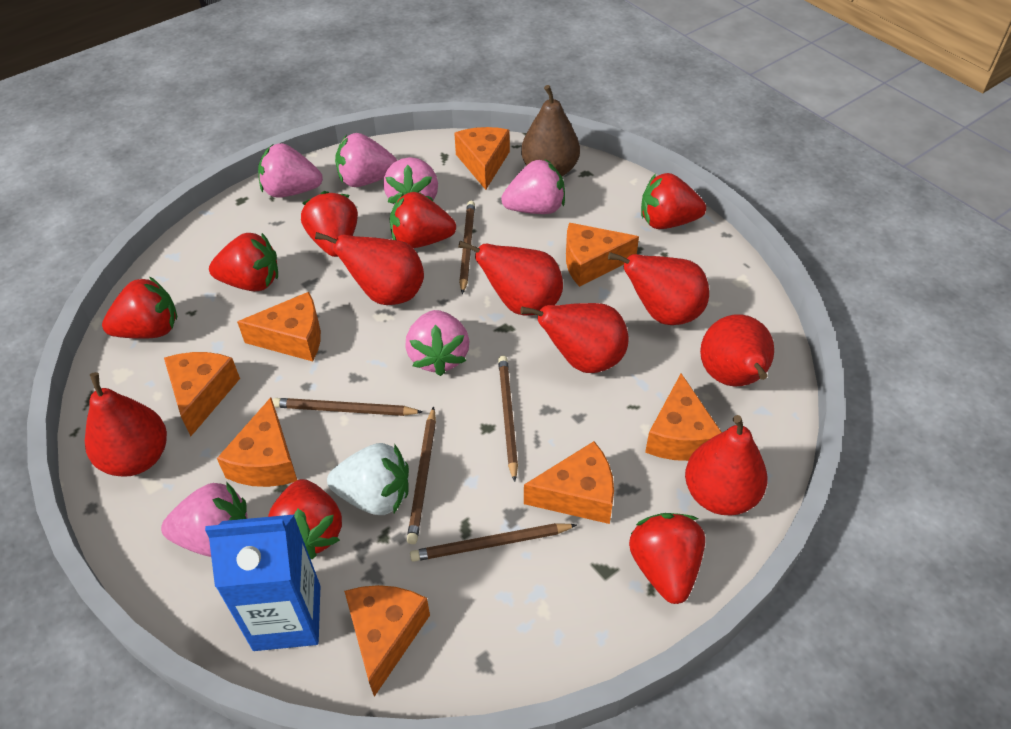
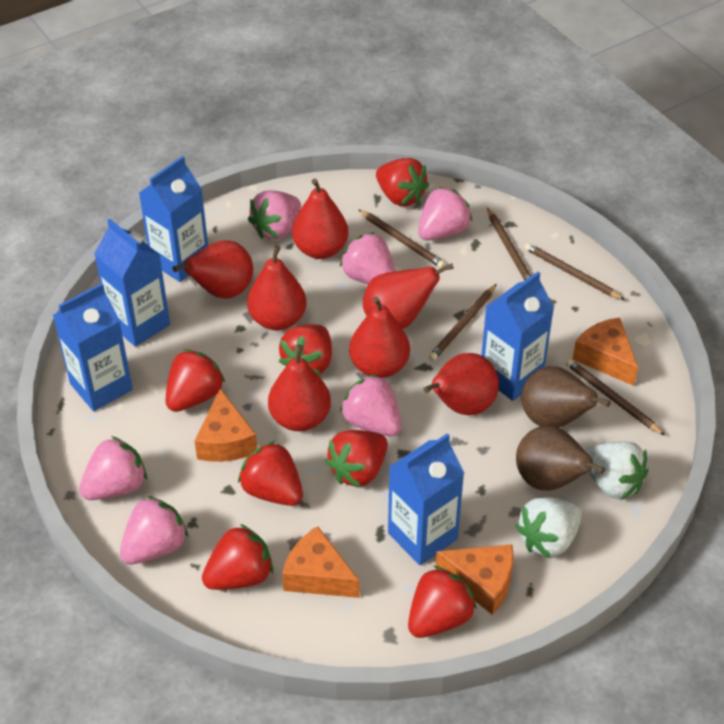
blue carton: [205,515,320,651] = 1 -> [53,283,133,411] [94,219,170,347] [139,156,208,282] [388,433,464,565] [481,272,554,401] = 5
brown pear: [521,85,580,176] = 1 -> [516,425,605,491] [521,366,611,428] = 2
orange cheese: [164,352,240,436] [217,397,297,487] [237,292,321,362] [344,585,430,697] [454,127,510,190] [524,441,614,524] [566,223,639,287] [645,373,722,461] = 8 -> [194,389,257,462] [282,527,360,598] [435,544,514,615] [572,317,638,386] = 4
white strawberry: [327,443,409,515] = 1 -> [515,497,582,559] [584,441,648,500] = 2

